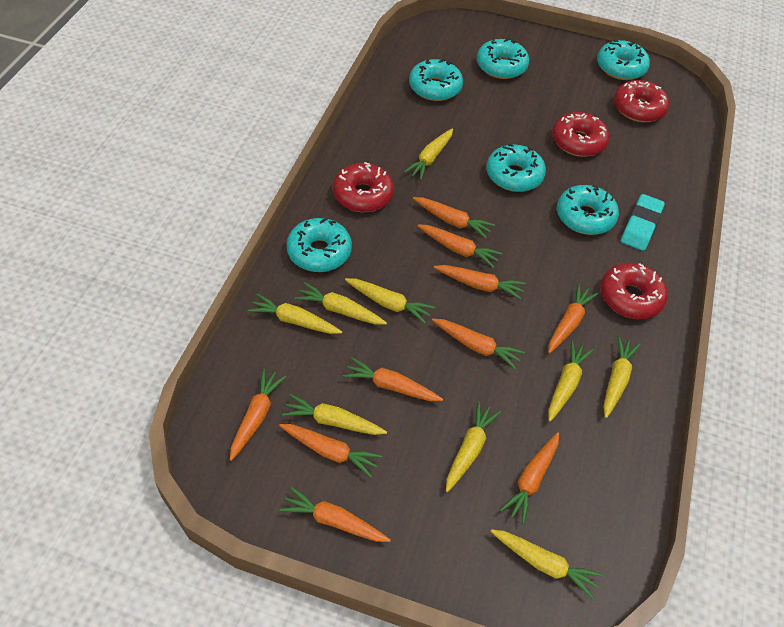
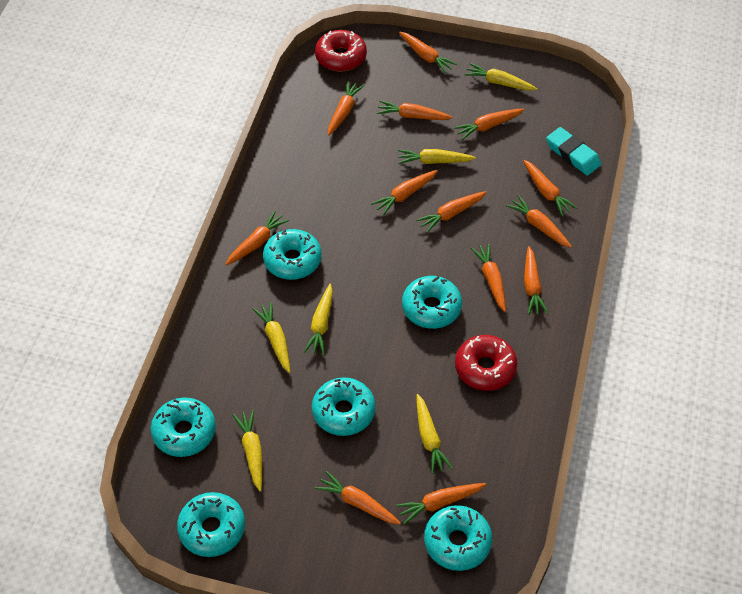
orange carrot: [230,369,286,461] [279,424,382,478] [280,487,391,542] [343,357,443,401] [413,197,495,239] [417,224,502,268] [432,319,525,370] [434,265,526,300] [500,432,559,524] [548,283,599,353] = 10 -> [225,211,289,266] [315,471,401,524] [328,81,364,136] [371,170,437,216] [377,101,453,120] [396,483,486,525] [399,32,457,74] [416,191,487,233] [453,109,524,140] [471,244,506,312] [506,195,572,248] [523,160,577,216] [524,246,548,315] = 13
red donut: [333,162,394,212] [552,112,610,157] [600,263,668,319] [614,80,669,122] = 4 -> [315,30,367,71] [455,335,518,391] = 2
yellow carrot: [248,294,342,334] [282,394,387,435] [295,282,387,325] [345,278,435,324] [404,129,453,180] [446,401,501,492] [490,529,603,599] [548,340,594,422] [603,336,641,418] = 9 -> [233,410,262,492] [252,302,290,373] [304,284,333,355] [398,149,476,164] [417,394,453,474] [464,63,537,91] = 6

